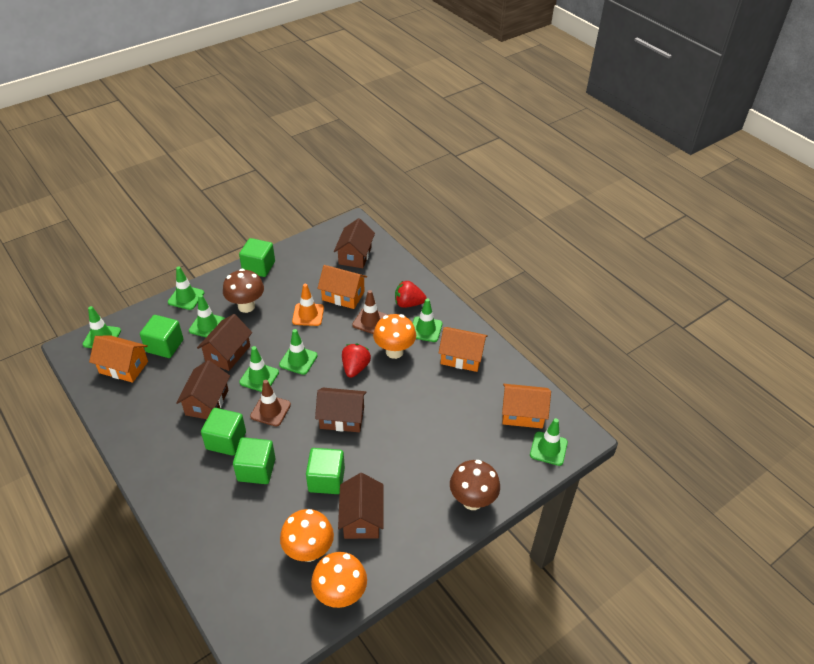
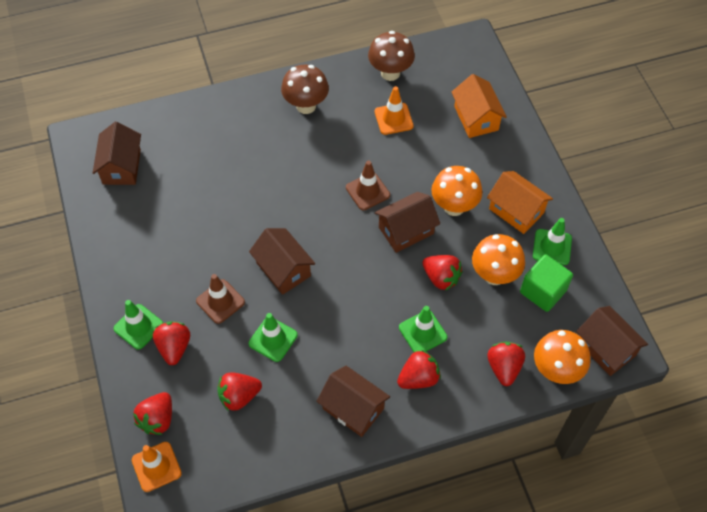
green cube: [140,315,183,358] [201,408,246,456] [233,437,275,484] [239,238,275,277] [306,448,345,494] = 5 -> [520,255,573,312] = 1
green traffic cone: [83,306,121,348] [168,266,204,310] [189,294,225,337] [239,346,279,392] [279,329,318,375] [413,298,442,342] [530,418,568,466] = 7 -> [114,300,163,350] [249,313,298,362] [399,306,447,352] [533,218,572,265] = 4
orange house: [89,335,148,383] [317,265,367,309] [439,327,488,372] [502,384,551,428] = 4 -> [452,74,507,138] [487,171,553,234] = 2
orange traffic cone: [292,284,324,326] = 1 -> [132,442,182,492] [375,86,414,135] = 2
red strawberry: [342,344,371,378] [395,281,427,308] = 2 -> [133,392,172,435] [153,321,190,365] [217,373,262,411] [397,349,441,389] [422,255,463,291] [487,342,525,386] = 6

